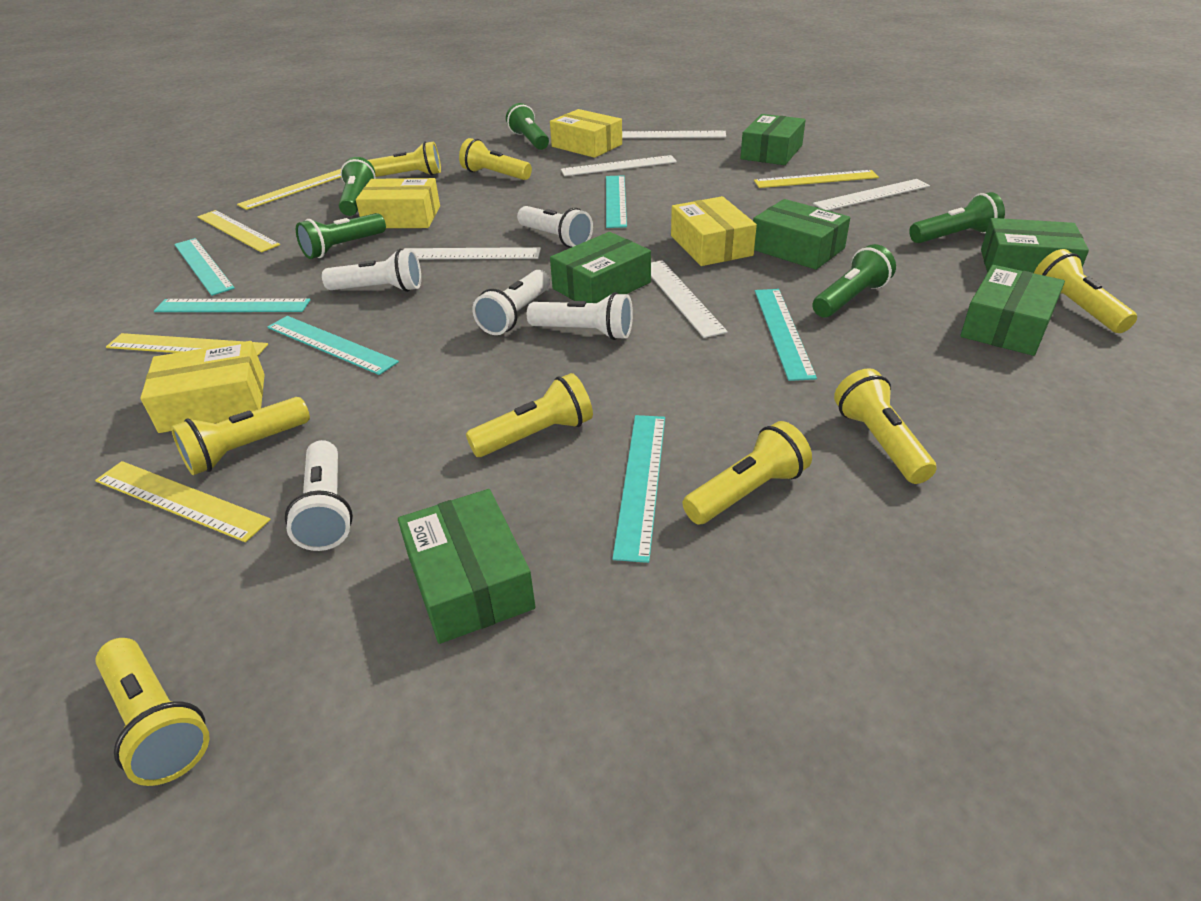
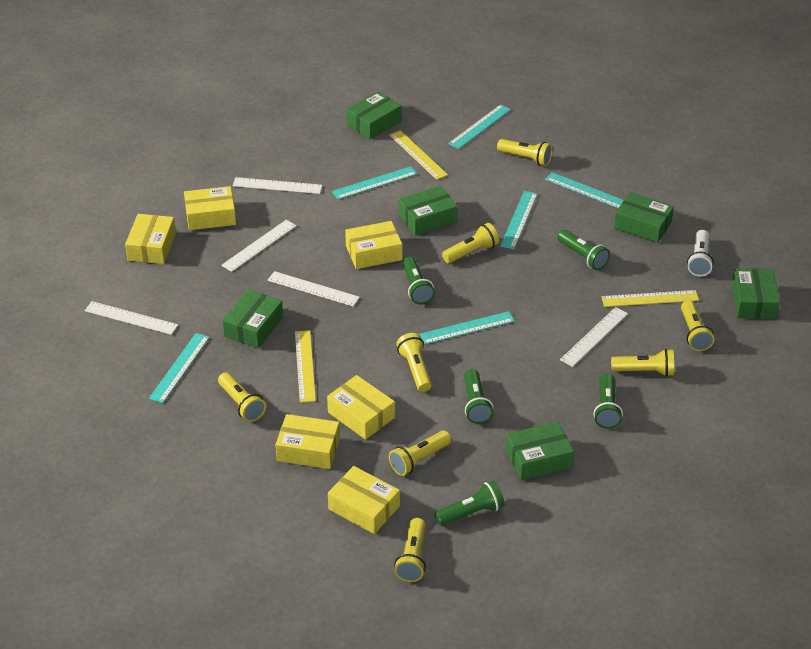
white flashlight: [285,440,353,551] [322,249,421,292] [472,270,550,335] [517,206,593,248] [527,292,633,340] = 5 -> [687,230,714,277] = 1
yellow box: [140,341,265,433] [356,178,440,228] [550,109,622,158] [671,196,757,266] = 4 -> [125,214,176,264] [184,186,236,230] [275,414,340,469] [327,375,395,440] [328,466,400,534] [345,221,402,269] = 6
yellow ruler: [95,461,271,542] [106,333,268,356] [197,210,280,252] [237,169,341,210] [754,170,879,188] = 5 -> [295,330,316,402] [390,130,448,180] [601,290,699,307] = 3

